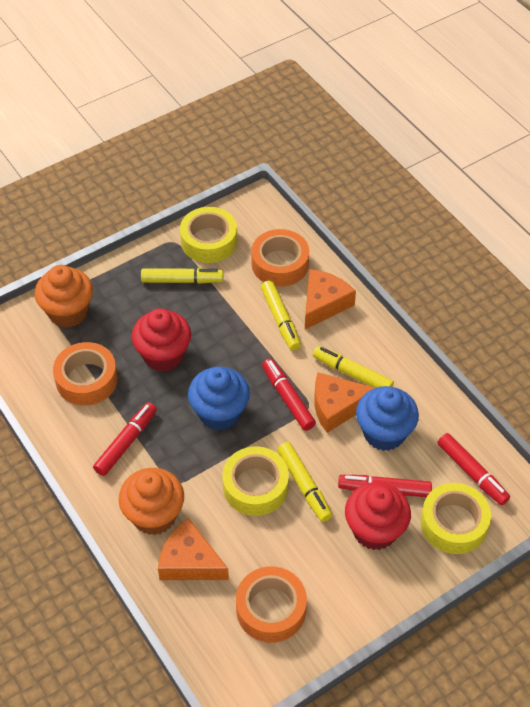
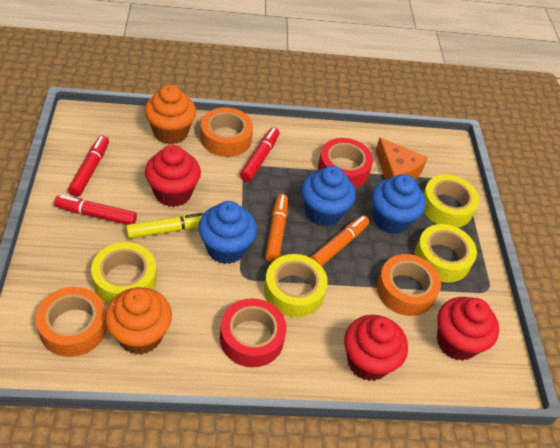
blue cupcake: [188,367,250,431] [356,386,419,451] = 2 -> [198,201,257,264] [302,166,356,227] [372,174,426,234] = 3
orange cheese: [158,518,229,580] [305,269,356,329] [314,372,375,433] = 3 -> [375,137,428,179] = 1
orange marker: none = 0 -> [265,194,288,262] [310,215,369,266] = 2
red cupcake: [132,308,191,372] [345,482,411,550] = 2 -> [145,145,201,207] [344,315,408,381] [437,297,499,361] = 3
red marker: [93,402,157,476] [262,358,316,431] [338,475,432,497] [437,433,510,505] = 4 -> [54,195,137,225] [68,135,109,197] [240,127,280,182] = 3
red tape: none = 0 -> [220,298,286,367] [318,138,373,188] = 2
yellow marker: [141,268,223,284] [261,280,301,351] [277,442,332,522] [313,346,394,388] = 4 -> [126,213,204,239] = 1
yellow tape: [180,207,237,263] [222,446,289,516] [421,483,491,554] = 3 -> [91,242,157,304] [264,254,328,317] [414,224,477,282] [423,175,479,228] = 4

